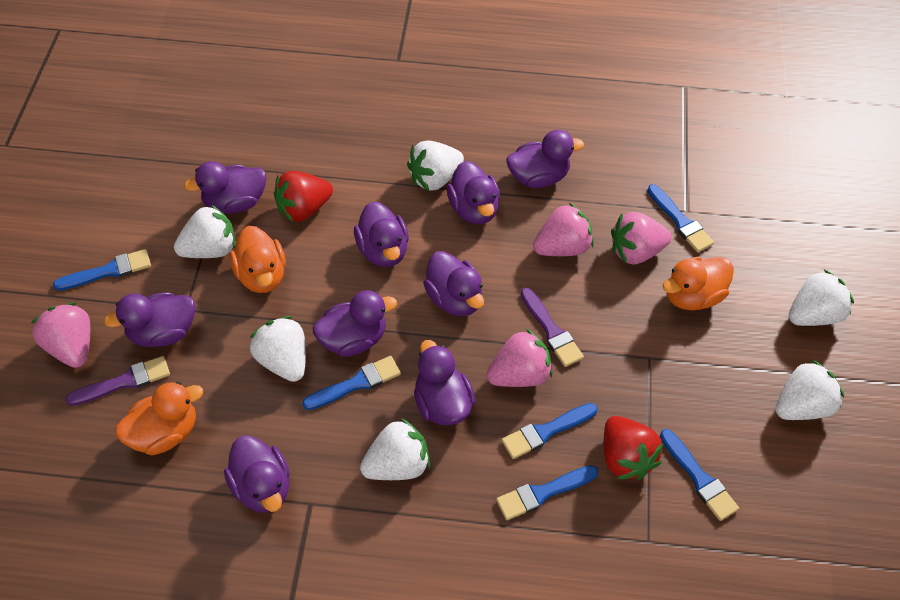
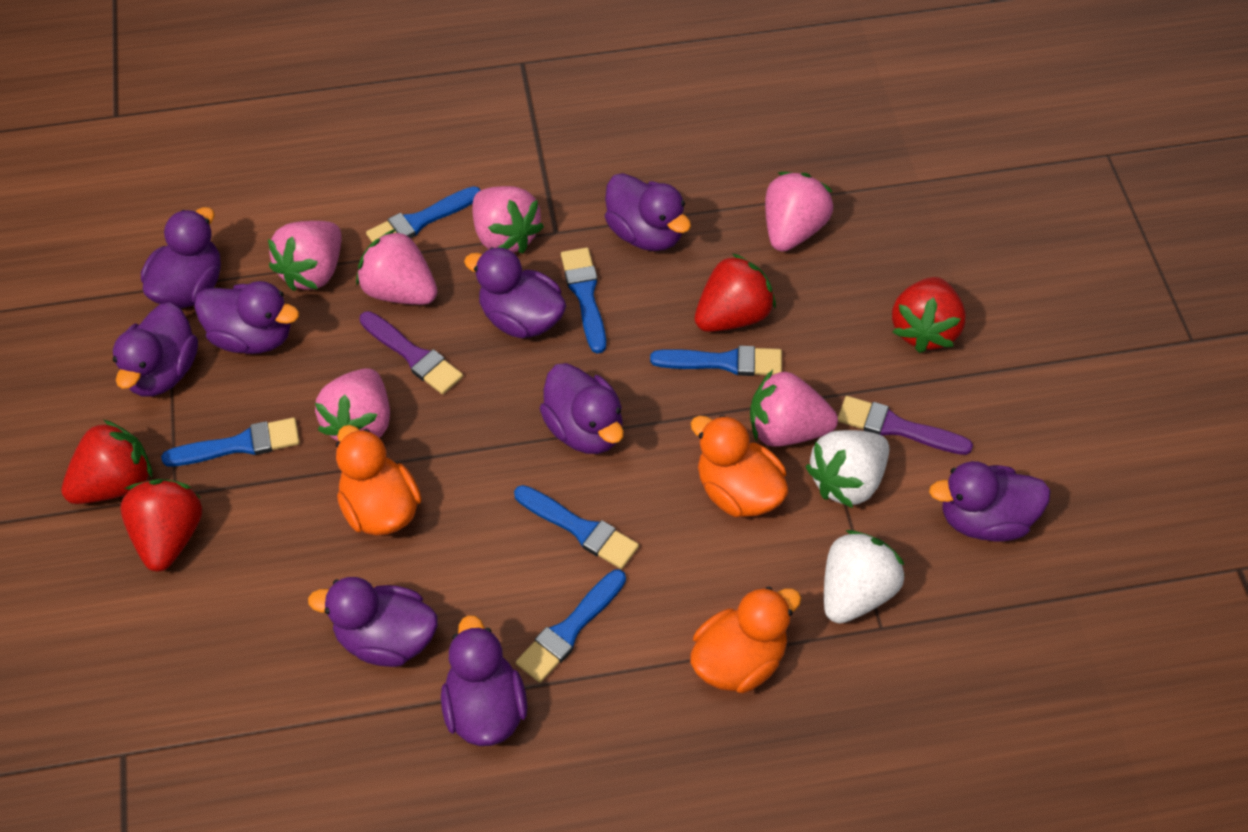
pink strawberry: [31,303,90,368] [487,329,552,387] [533,203,594,256] [611,212,672,265] = 4 -> [268,221,342,291] [315,368,390,441] [356,229,437,305] [472,186,544,254] [750,370,838,447] [765,172,833,252] = 6
red strawberry: [274,171,333,222] [604,416,663,480] = 2 -> [61,420,152,504] [120,479,202,572] [695,253,776,332] [892,277,966,353] = 4
white strawberry: [174,204,236,258] [250,316,306,382] [360,418,430,480] [407,141,464,191] [775,360,844,420] [789,270,854,326] = 6 -> [805,430,889,508] [824,530,904,624] = 2

